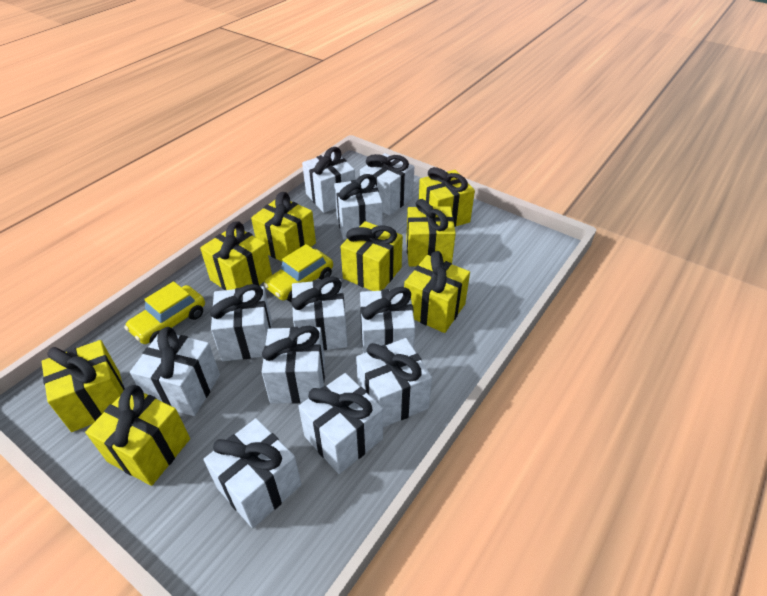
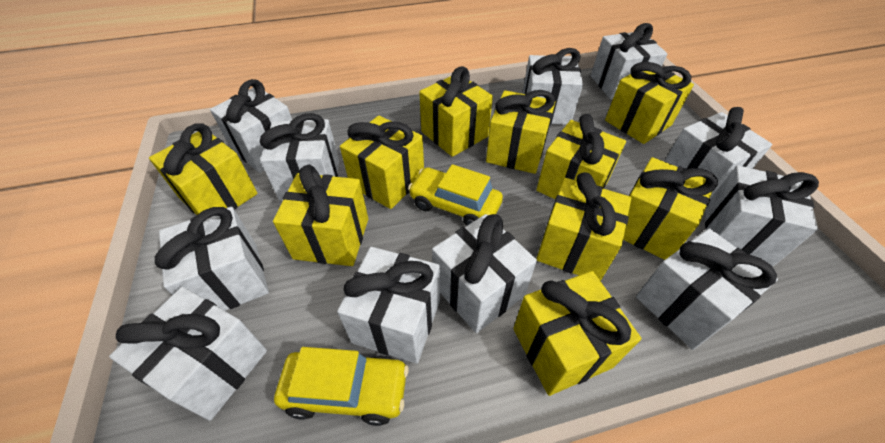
yellow gift: [42,340,125,432] [85,385,190,486] [200,222,272,290] [251,192,316,262] [340,221,403,291] [404,251,470,333] [406,199,456,266] [419,167,475,227] = 8 -> [149,123,258,215] [273,165,368,266] [340,116,424,209] [419,66,493,157] [486,90,555,174] [513,271,641,396] [536,114,626,199] [536,172,631,281] [605,62,694,144] [623,157,718,260] = 10

